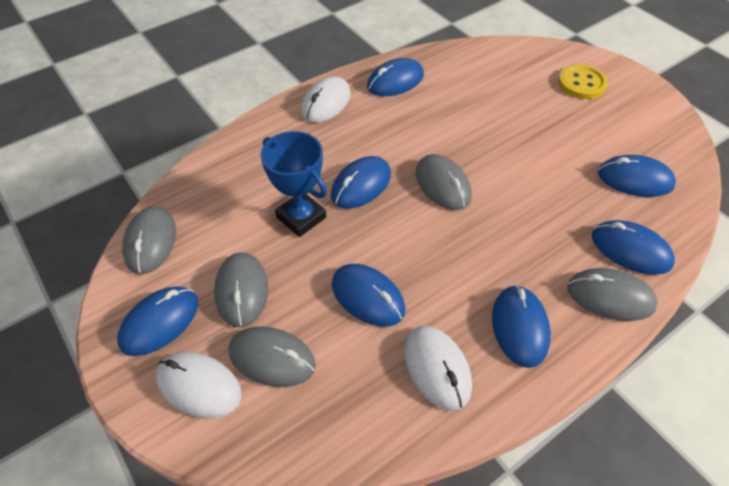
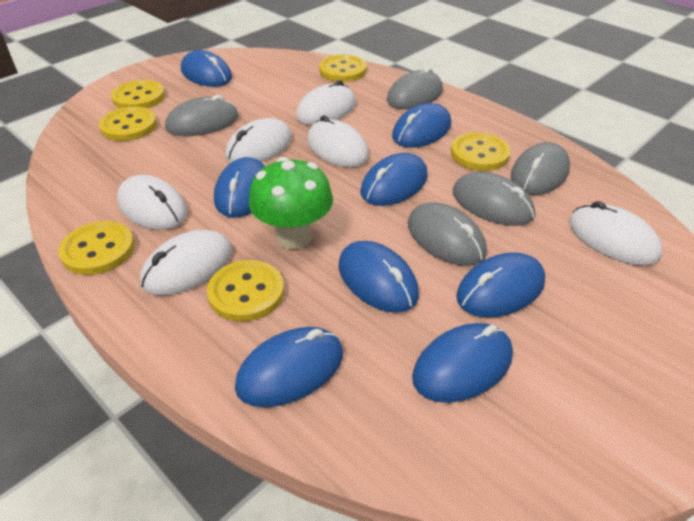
blue mouse: [117,287,198,356] [331,156,391,209] [332,264,405,327] [367,58,424,96] [492,285,551,368] [591,220,675,275] [598,155,676,197] = 7 -> [181,50,232,87] [214,157,265,218] [235,327,343,407] [338,241,419,313] [360,153,428,206] [392,103,451,148] [412,323,513,403] [456,252,545,318] = 8
blue trophy: [261,131,327,237] = 1 -> none = 0
green mushroom: none = 0 -> [249,157,333,249] = 1
white mouse: [156,352,241,418] [301,76,351,122] [404,326,472,411] = 3 -> [117,175,187,230] [140,230,232,296] [225,118,292,163] [296,80,356,125] [307,115,369,167] [569,201,663,266] = 6
yellow button: [558,64,608,99] = 1 -> [58,221,135,275] [99,107,157,141] [111,80,165,108] [207,260,284,322] [319,55,367,82] [451,132,511,171] = 6

